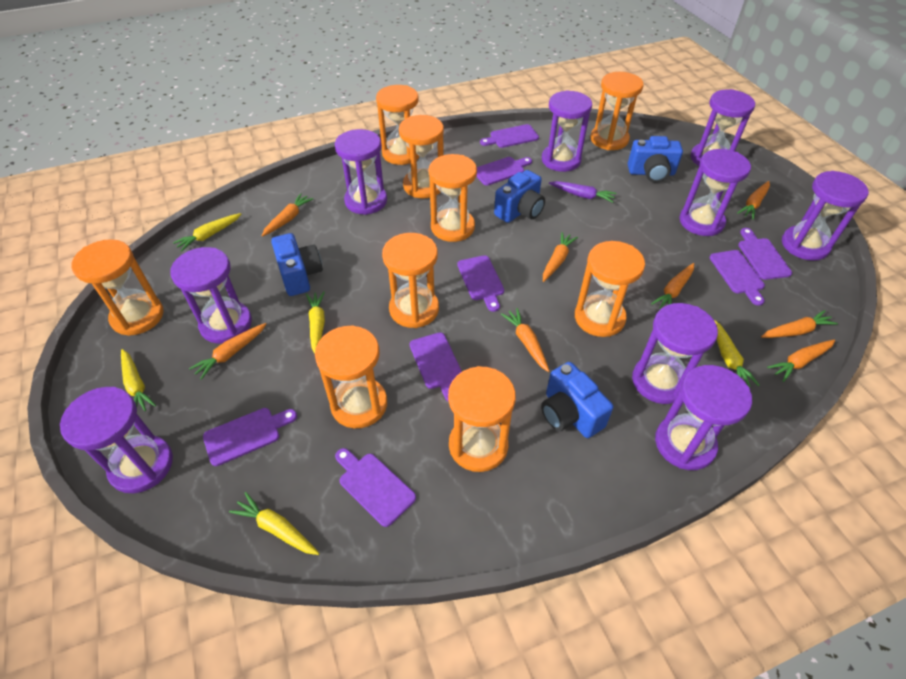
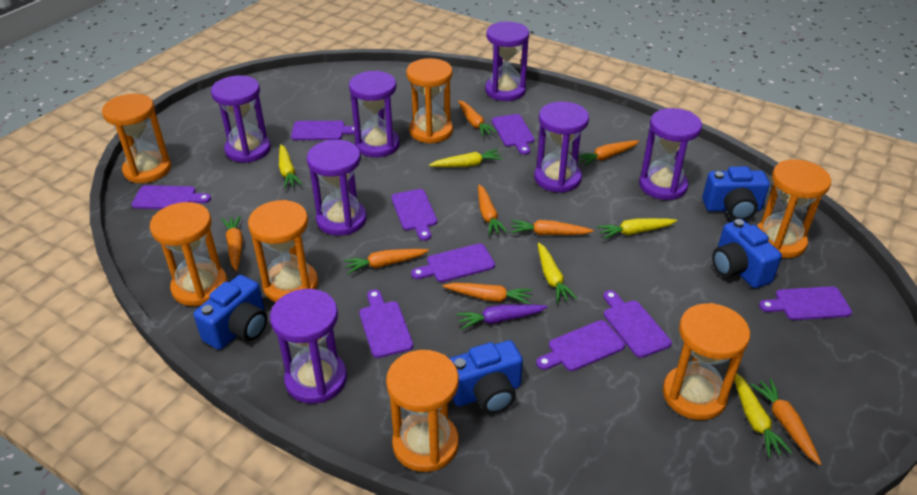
orange hourglass: [71,239,164,336] [315,325,387,428] [376,85,419,165] [382,233,439,328] [399,115,444,199] [429,154,477,242] [448,366,516,472] [575,241,645,337] [591,72,644,150] = 9 -> [102,94,171,183] [150,202,228,306] [248,200,318,302] [386,350,459,472] [406,58,453,144] [663,303,750,420] [757,159,831,258] = 7
purple cutting board: [203,408,297,466] [335,448,416,527] [410,333,462,402] [457,255,504,312] [476,157,532,186] [480,124,539,148] [710,250,765,306] [738,228,792,280] = 8 -> [131,185,211,209] [291,121,355,140] [359,289,413,358] [391,189,437,241] [411,243,495,282] [492,114,534,155] [536,320,625,371] [603,290,672,358] [759,286,852,320] = 9
purple hourglass: [60,387,173,493] [170,247,252,344] [335,129,387,215] [542,90,592,172] [632,303,718,404] [655,365,752,470] [679,149,751,236] [691,89,755,166] [782,171,869,261] = 9 -> [211,75,271,163] [270,289,347,404] [307,140,367,236] [349,71,400,157] [485,22,529,101] [534,101,589,193] [639,108,702,200] = 7

